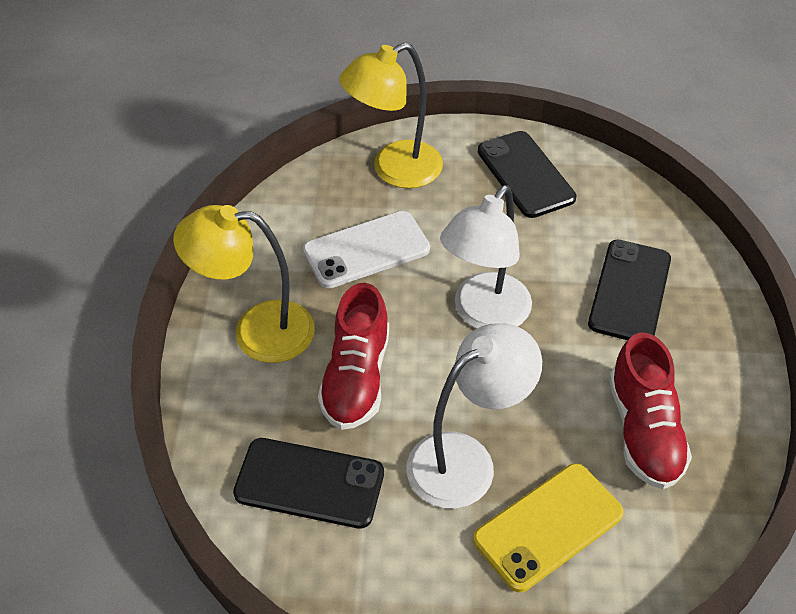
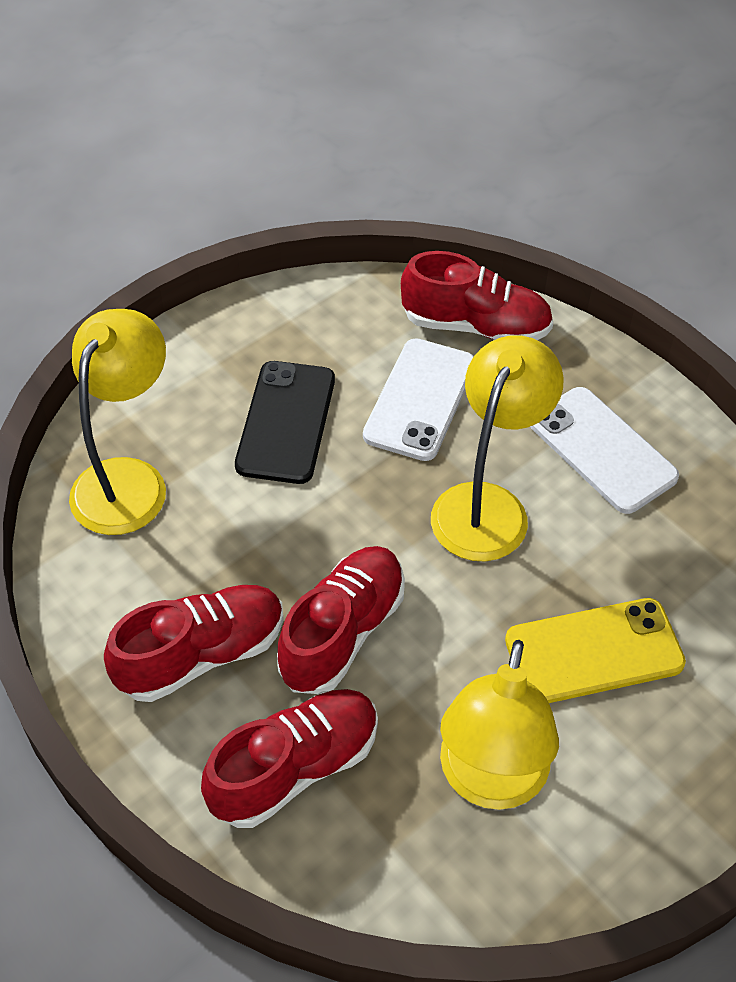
black phone: [233,438,384,529] [478,131,576,218] [588,240,671,340] = 3 -> [235,361,335,484] = 1
red shoe: [318,283,389,430] [609,332,692,489] = 2 -> [104,585,284,702] [201,689,378,828] [277,546,405,694] [401,251,553,340] = 4
white lamp: [406,323,542,509] [440,185,532,329] = 2 -> none = 0
white phone: [303,211,430,288] = 1 -> [363,338,474,461] [530,387,679,514] = 2
yellow lamp: [173,205,315,363] [339,42,443,188] = 2 -> [69,309,166,535] [431,336,564,562] [440,640,559,810] = 3

